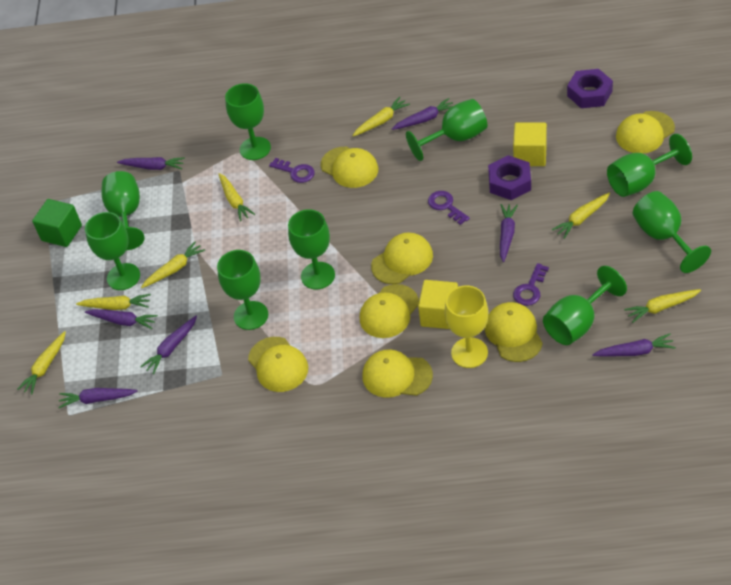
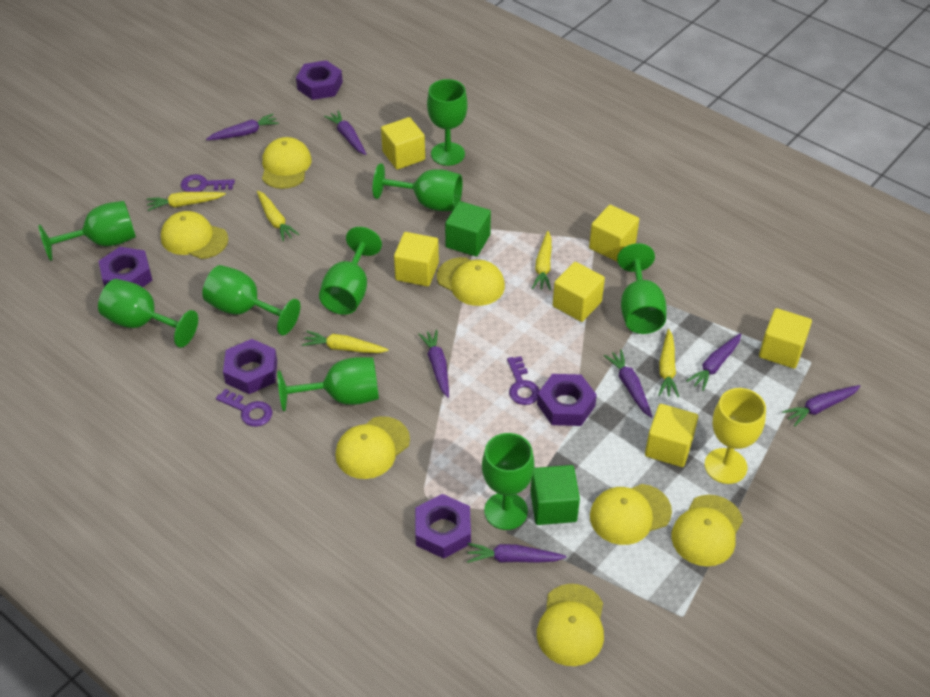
green cube: [32,199,82,247] = 1 -> [445,201,491,257] [530,465,580,525] = 2
purple nut: [488,155,531,200] [567,69,613,108] = 2 -> [99,247,153,287] [223,339,277,394] [296,60,343,100] [415,494,471,559] [537,374,597,426] = 5
yellow carrot: [17,331,66,395] [76,294,151,310] [141,241,205,288] [219,173,255,222] [352,97,410,136] [552,192,610,239] [624,289,701,323] = 7 -> [147,192,226,211] [257,191,299,241] [302,331,389,353] [532,231,552,290] [658,329,679,397] = 5
yellow cube: [418,280,458,329] [513,122,547,166] = 2 -> [381,117,425,170] [394,232,439,287] [553,262,605,322] [589,205,639,262] [645,404,698,467] [759,308,812,369] = 6

